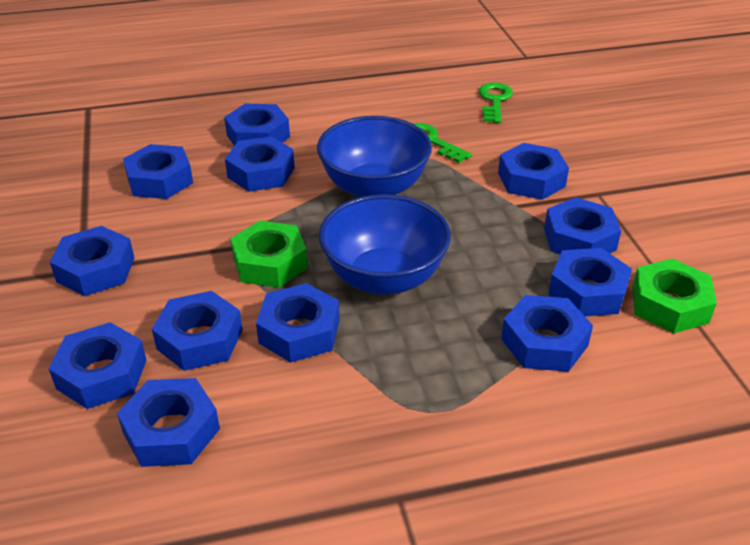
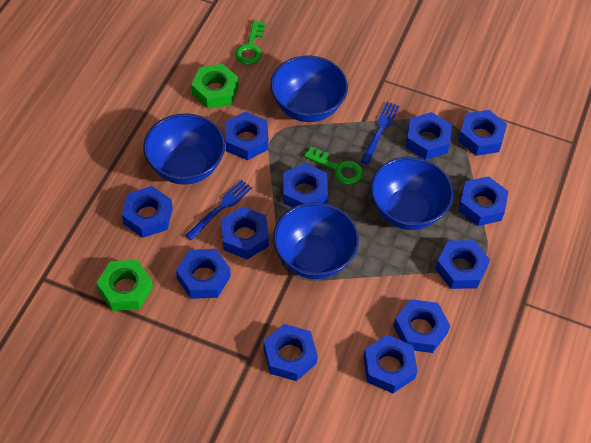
blue bowl: [317,116,432,197] [319,194,451,295] = 2 -> [143,113,225,185] [270,56,348,122] [273,202,359,279] [370,157,453,230] = 4
blue fork: none = 0 -> [185,180,252,241] [360,102,400,165] = 2

